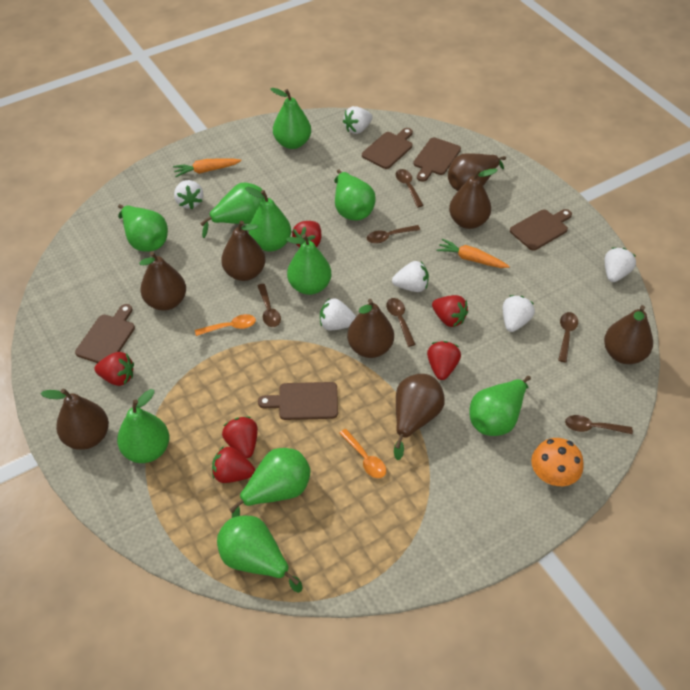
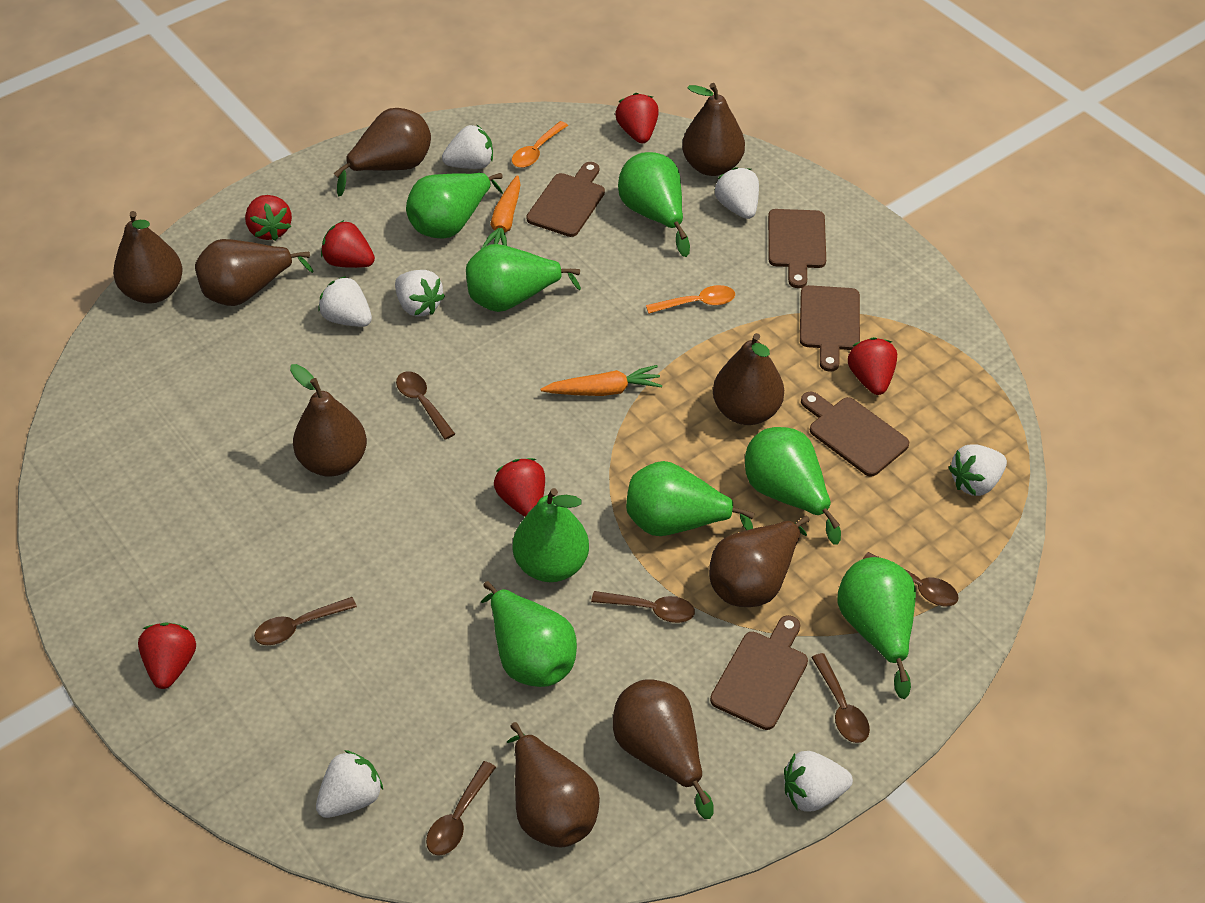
brown pear: [41,389,109,450] [139,251,186,311] [221,221,265,281] [347,299,394,358] [394,374,445,460] [448,153,506,191] [449,168,498,229] [604,305,653,364] = 8 -> [113,211,183,304] [195,239,313,306] [290,364,367,477] [334,108,431,196] [507,722,600,847] [613,679,714,819] [682,83,745,176] [709,516,810,607] [713,333,784,425] = 9
green pear: [117,389,169,463] [118,204,168,252] [200,183,265,238] [217,515,303,593] [229,448,311,518] [245,187,291,252] [270,88,311,149] [286,234,332,295] [334,169,376,221] [469,376,531,436] = 10 -> [406,173,503,238] [466,244,581,312] [481,581,577,687] [513,488,589,582] [618,152,690,257] [626,461,754,536] [745,427,841,545] [837,557,916,699] = 8
orange mushroom: [531,438,584,486] = 1 -> none = 0
white strawberry: [174,180,203,209] [320,298,356,330] [343,106,372,134] [392,261,429,292] [503,295,535,332] [605,248,636,282] = 6 -> [316,750,383,818] [318,276,372,327] [395,270,445,317] [442,125,493,169] [715,167,759,219] [784,751,853,812] [948,444,1007,496] = 7

